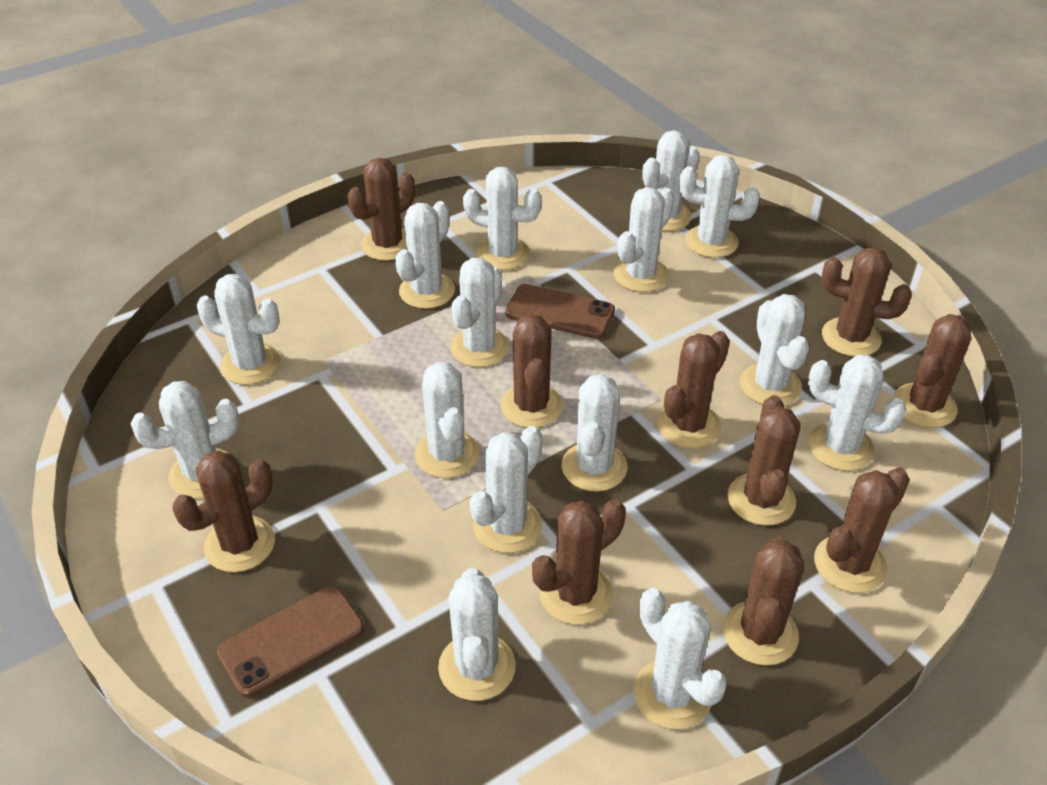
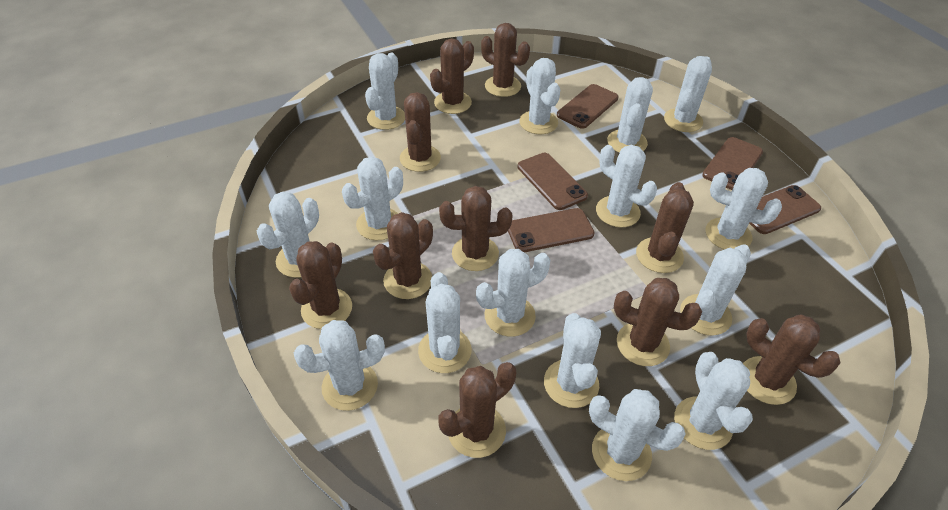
brown phone: [217,585,364,697] [505,284,615,339] = 2 -> [508,208,595,253] [518,153,588,210] [557,84,618,129] [702,137,763,190] [749,185,821,234] = 5

